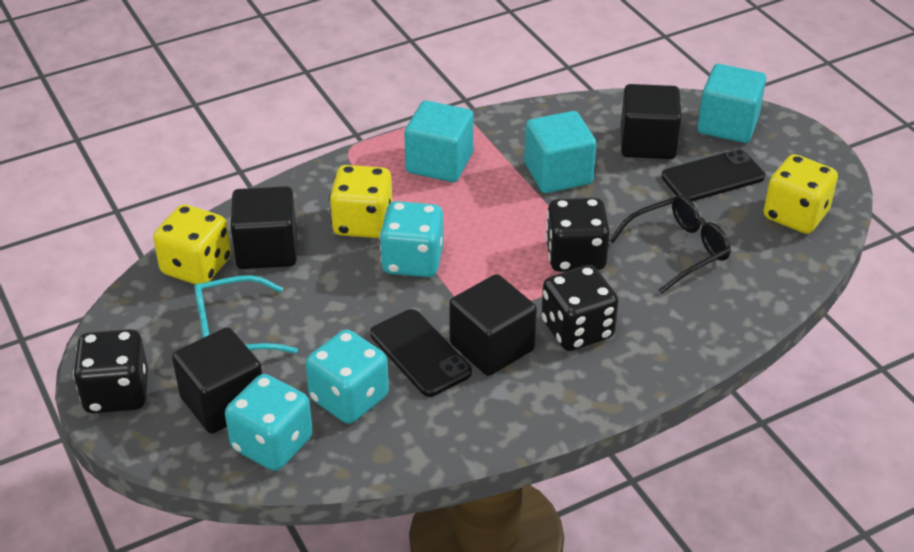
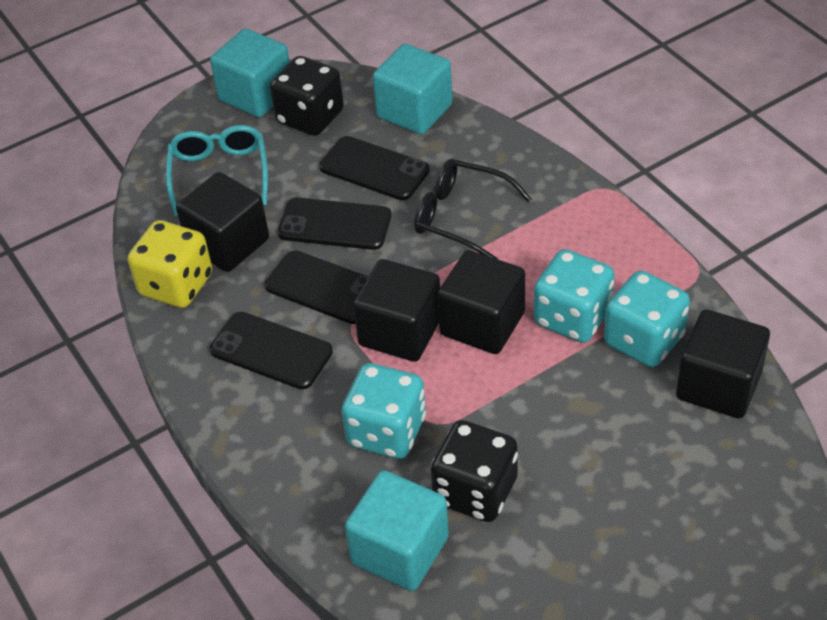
black dice: [73,329,148,413] [541,265,619,351] [546,198,610,272] = 3 -> [270,56,344,136] [431,420,518,522] = 2
black phone: [370,309,472,397] [662,149,765,201] = 2 -> [209,312,333,389] [265,250,368,324] [278,198,391,250] [319,136,430,200] = 4
yellow dice: [153,204,231,284] [329,165,392,238] [763,154,838,234] = 3 -> [128,220,212,308] = 1

